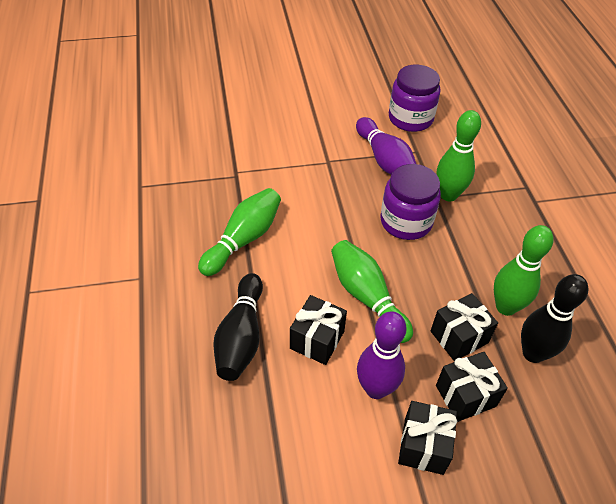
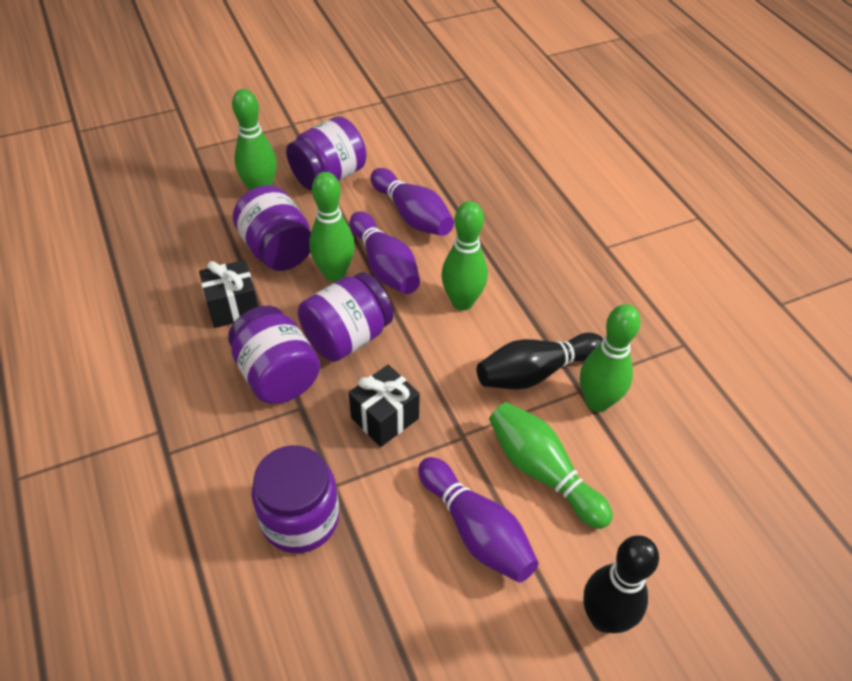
black gift: [290,295,347,365] [398,401,457,475] [431,293,498,361] [436,352,508,422] = 4 -> [199,260,258,328] [349,365,420,447] = 2
green bowling pin: [198,188,281,276] [331,240,413,343] [437,110,481,201] [494,225,554,316] = 4 -> [232,89,277,190] [309,172,355,281] [441,201,488,311] [489,402,613,529] [580,304,641,412] = 5
purple bowling pin: [356,117,416,174] [357,311,407,399] = 2 -> [350,211,420,294] [371,168,454,236] [418,457,538,583] = 3
purple jar: [380,164,441,240] [389,65,441,132] = 2 -> [228,306,320,404] [233,185,311,271] [251,445,339,553] [286,116,366,190] [298,272,393,362] = 5

